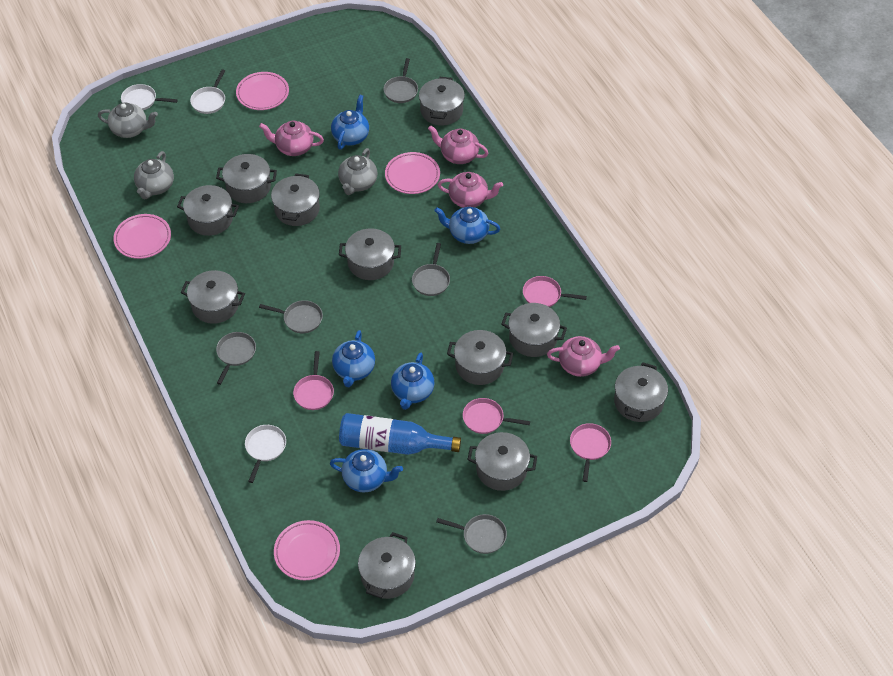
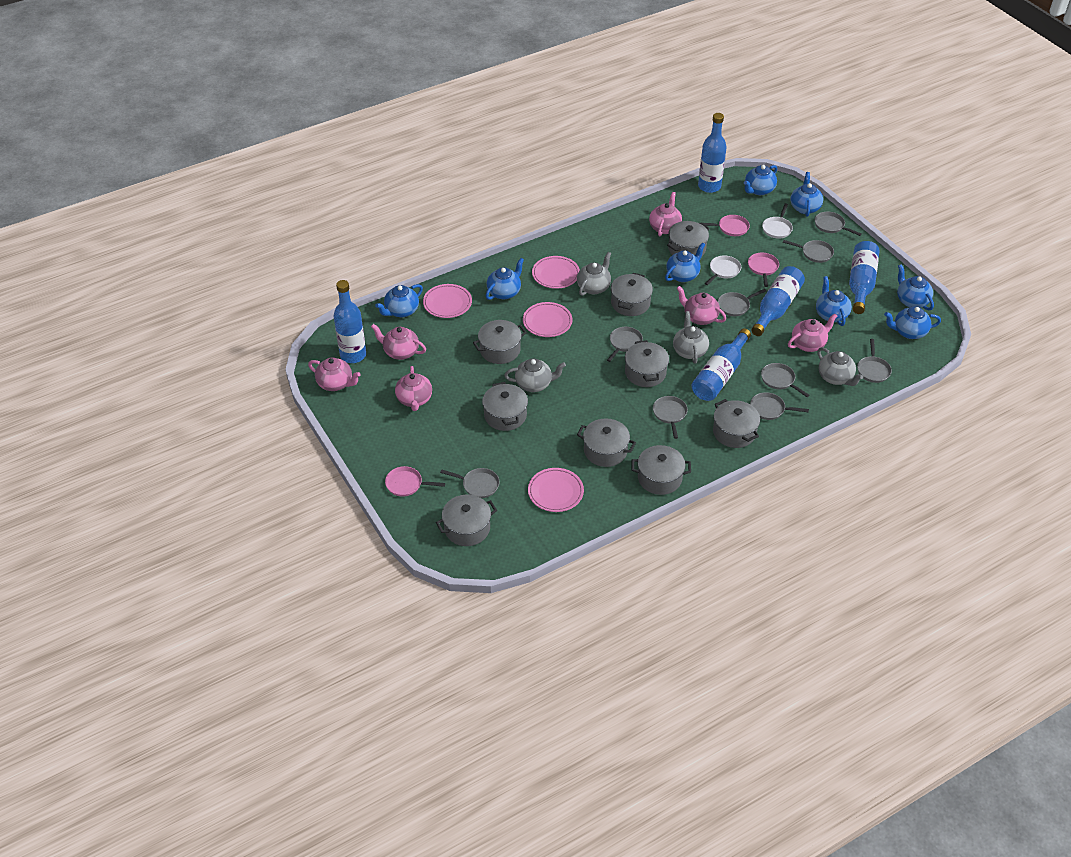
blue bottle: [339,413,461,455] = 1 -> [334,280,366,363] [692,328,751,401] [698,113,727,193] [751,266,805,336] [849,241,879,314] = 5
blue teapot: [330,449,403,492] [331,95,369,150] [332,330,375,387] [391,352,435,410] [434,207,500,244] = 5 -> [375,284,423,317] [486,258,524,300] [665,242,705,282] [744,165,777,195] [790,172,823,217] [816,276,852,326] [884,306,941,339] [897,264,934,311] = 8
grey pan: [216,332,256,385] [259,300,323,333] [384,58,418,103] [412,243,450,296] [436,514,507,554] = 5 -> [440,468,500,498] [607,327,643,362] [653,396,688,439] [718,289,766,316] [750,392,809,420] [761,363,809,397] [783,240,834,263] [815,212,862,236] [857,339,892,383] = 9
grey pot: [177,185,239,236] [181,270,245,324] [216,154,277,203] [271,173,320,226] [339,228,401,280] [358,532,416,599] [419,77,465,126] [447,330,514,385] [468,432,537,491] [501,303,567,357] [614,362,668,422] = 11 -> [436,495,497,546] [473,320,527,364] [482,382,528,431] [577,418,636,467] [611,273,653,316] [625,340,669,387] [632,445,691,495] [667,221,710,256] [713,399,760,448] = 9
grey teapot: [98,103,158,138] [134,151,174,199] [338,148,377,195] = 3 -> [505,358,566,392] [577,252,611,296] [673,311,709,364] [818,347,863,386] = 4
pink pan: [293,351,334,410] [463,398,530,434] [523,276,587,307] [570,423,611,482] = 4 -> [385,466,445,497] [703,215,750,236] [748,253,779,287] = 3
pink teapot: [259,121,324,156] [428,125,488,164] [438,172,503,208] [547,336,620,377] = 4 -> [308,357,361,391] [371,324,426,360] [395,366,432,411] [649,192,682,236] [677,286,726,325] [788,313,837,352] = 6
white pan: [121,84,178,110] [190,69,225,114] [245,425,286,483] = 3 -> [705,255,741,285] [762,203,793,239] = 2

